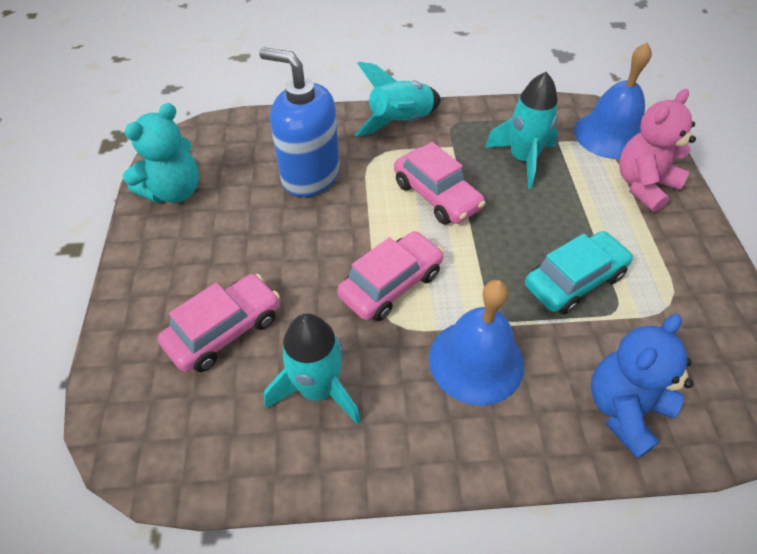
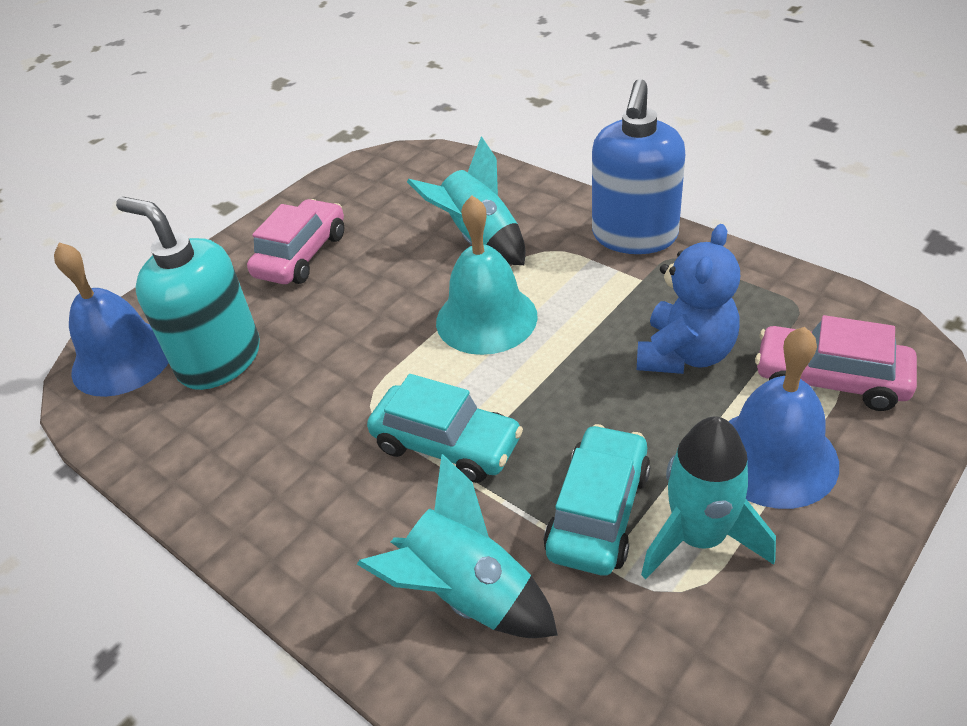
pink car: [158,274,280,372] [337,231,444,321] [394,142,486,224] = 3 -> [247,199,344,284] [755,315,917,411] = 2
pink teddy bear: [619,89,696,212] = 1 -> none = 0
turquoise bell: none = 0 -> [436,196,538,355] = 1
turquoise car: [525,231,633,315] = 1 -> [367,374,523,483] [544,424,651,575] = 2
turquoise soap dispenser: none = 0 -> [116,197,260,390] = 1
turquoise teddy bear: [123,103,199,203] = 1 -> none = 0

